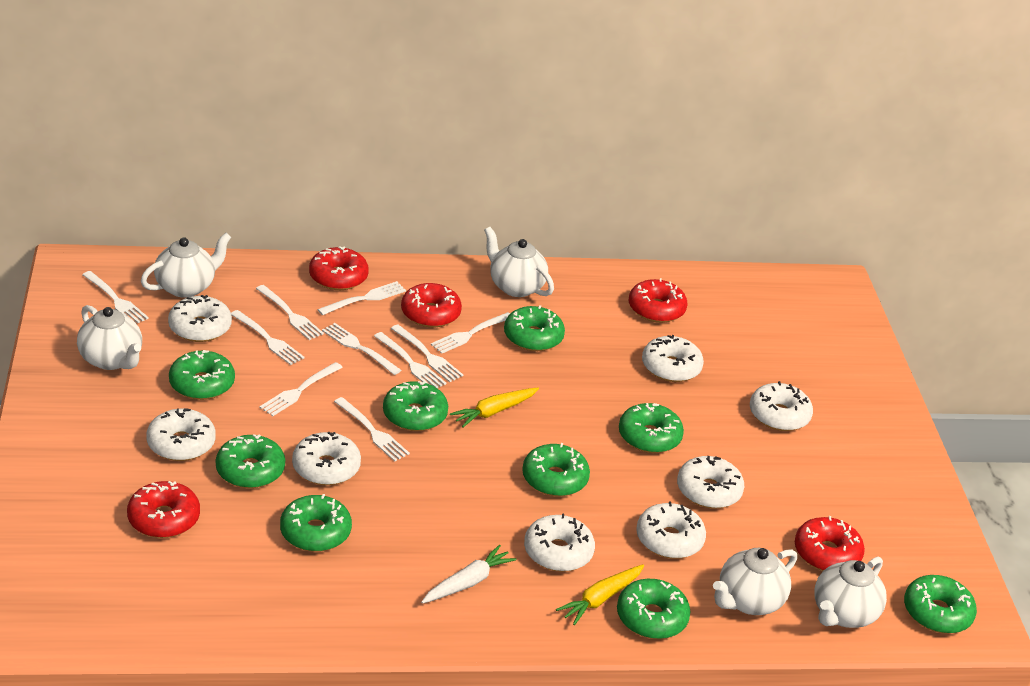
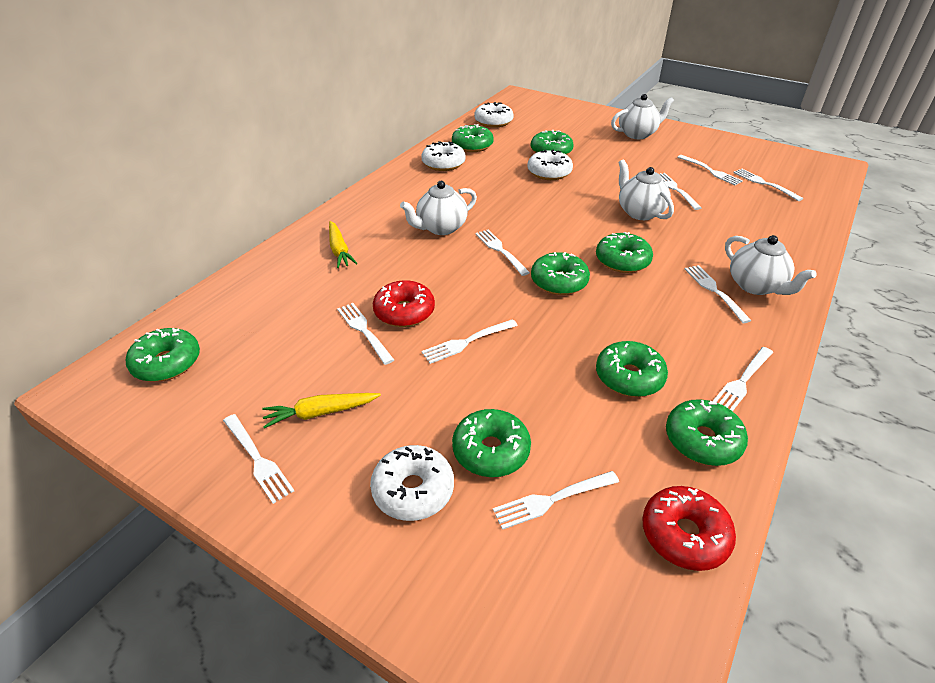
green donut: [169,350,235,400] [216,434,285,488] [280,494,352,552] [383,381,448,431] [504,305,565,351] [522,443,590,496] [617,579,690,639] [619,403,684,453] [904,575,977,634] = 9 -> [126,328,200,382] [452,124,494,152] [452,409,531,477] [531,130,574,155] [531,252,590,295] [596,232,653,273] [596,341,668,397] [666,399,748,466] = 8
red donut: [127,481,200,538] [309,246,369,290] [401,283,462,327] [629,278,687,323] [795,516,865,571] = 5 -> [373,280,435,327] [642,486,736,571] = 2
white carrot: [421,545,517,604] = 1 -> none = 0
white donut: [146,408,216,461] [168,295,232,342] [292,432,361,485] [524,513,595,572] [636,501,706,559] [642,335,704,382] [677,456,744,509] [750,381,813,431] = 8 -> [370,445,454,521] [421,141,466,171] [474,102,513,128] [527,150,573,180] = 4
white teapot: [77,305,142,370] [141,233,231,298] [484,227,554,297] [713,548,797,615] [814,557,887,628] = 5 -> [400,181,477,235] [611,94,674,139] [618,159,674,220] [725,235,817,295] = 4

